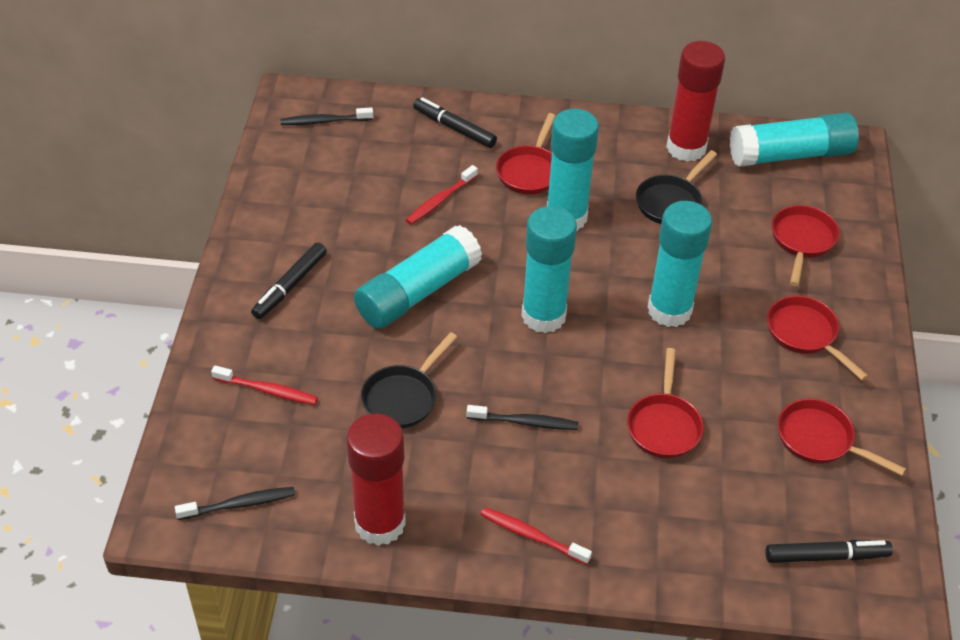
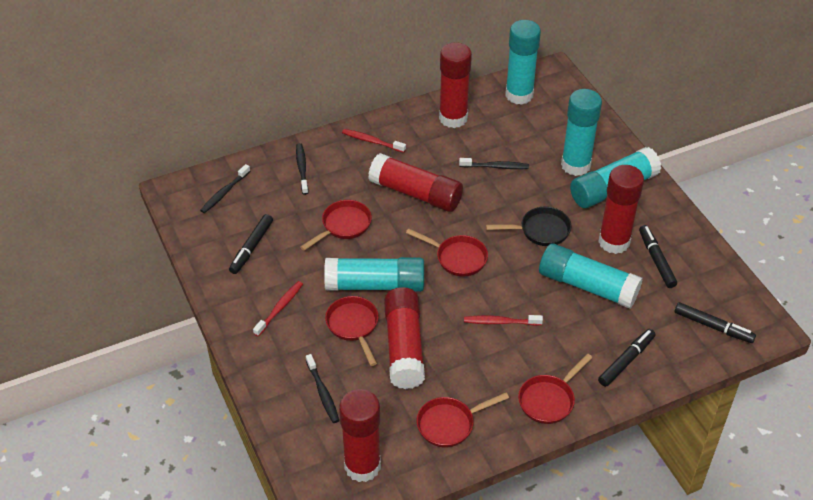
black marker: [251,242,327,319] [413,97,497,148] [766,540,893,563] = 3 -> [229,214,273,274] [598,329,655,387] [639,225,677,288] [675,302,756,343] = 4
black pan: [361,332,457,428] [636,150,717,224] = 2 -> [486,207,571,246] = 1
black toothbrush: [175,487,295,520] [280,107,373,125] [467,405,578,430] = 3 -> [200,164,250,213] [296,143,308,195] [306,354,339,423] [459,158,529,169] = 4
red glue stick: [346,413,406,546] [666,41,725,162] = 2 -> [339,389,381,482] [368,153,463,212] [384,287,425,389] [439,42,472,128] [598,165,644,254] = 5

